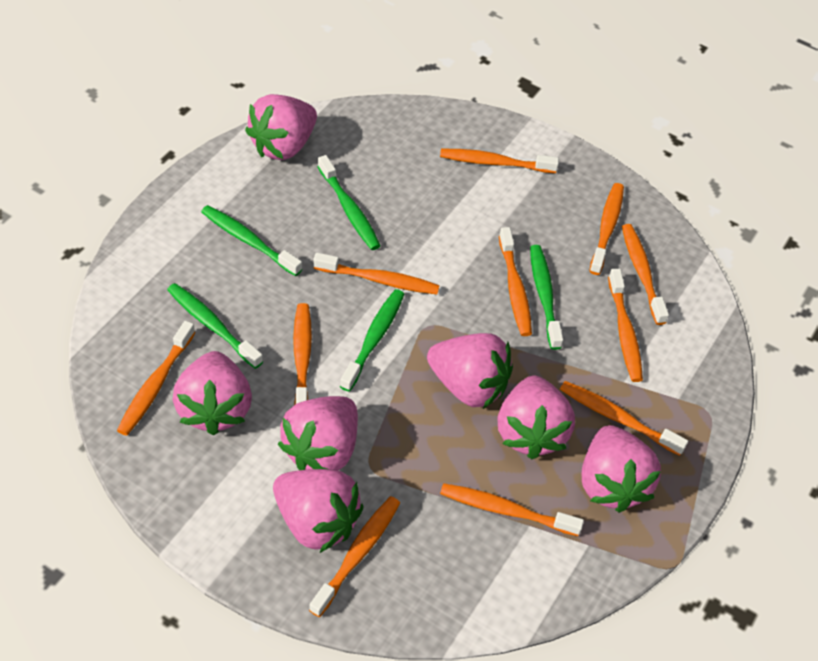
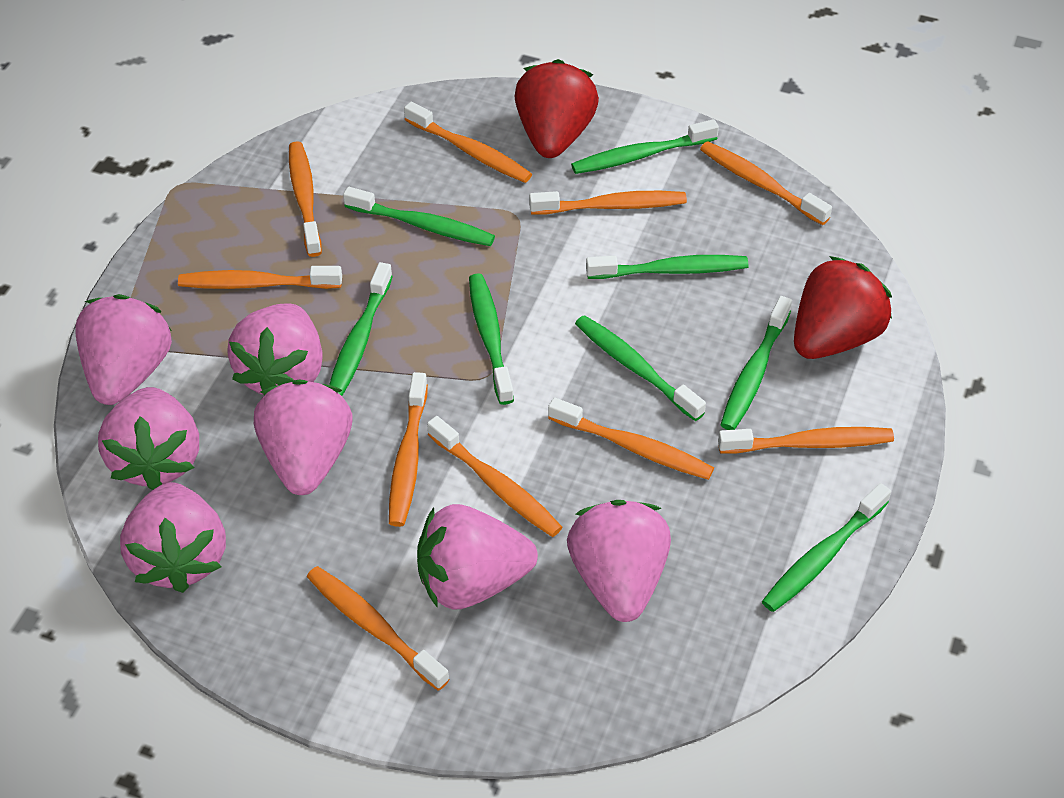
green toothbrush: [167,283,263,369] [201,205,302,276] [317,155,380,250] [340,289,404,392] [530,245,563,350] = 5 -> [329,262,393,396] [343,187,495,246] [469,274,514,405] [571,119,719,174] [575,315,706,421] [586,255,749,279] [720,296,792,430] [762,483,891,612] = 8
orange toothbrush: [117,321,195,436] [293,303,312,405] [309,496,400,617] [313,252,440,295] [440,149,559,173] [440,483,584,536] [499,227,532,336] [560,381,688,456] [590,183,624,275] [608,269,643,382] [622,224,669,325] = 11 -> [178,266,342,289] [289,141,322,257] [307,566,450,691] [389,372,428,527] [404,102,532,183] [427,416,563,537] [529,191,687,215] [548,397,714,480] [700,141,832,225] [718,427,894,454] = 10
red strawberry: none = 0 -> [514,59,599,158] [794,256,892,359] = 2

